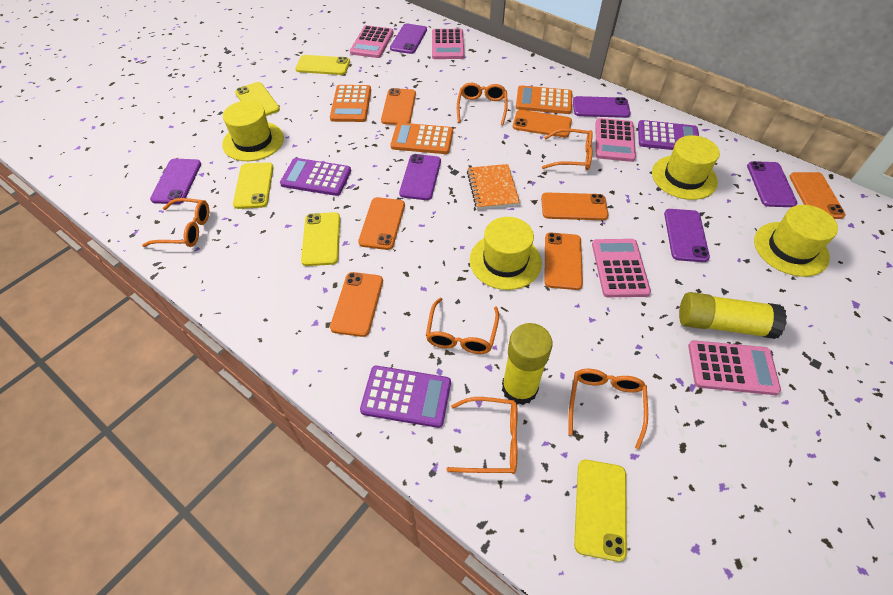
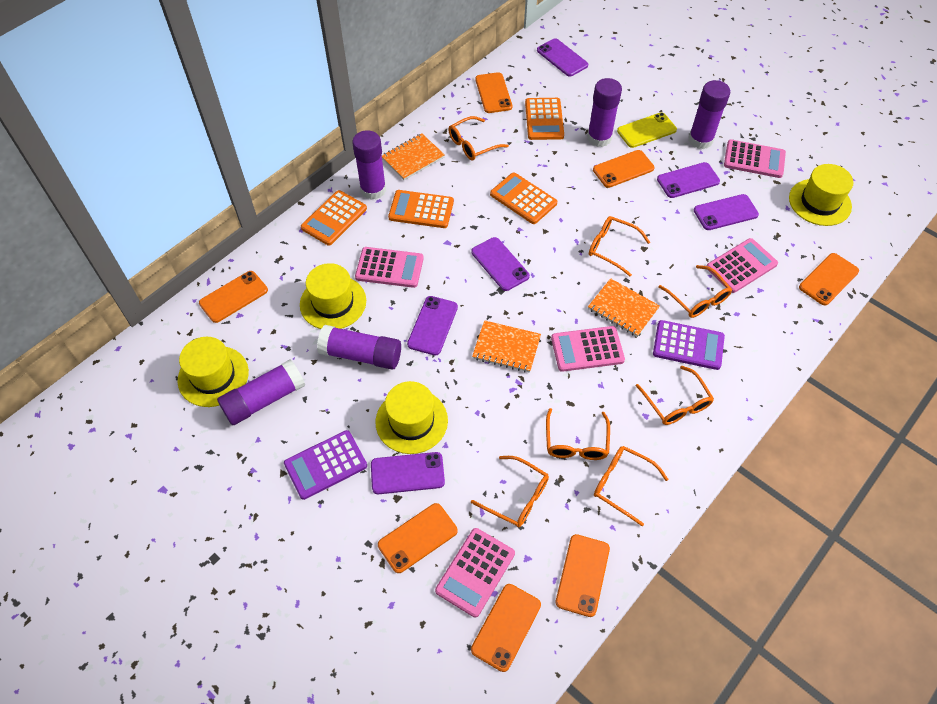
orange calculator: [330,85,371,122] [390,123,453,154] [516,85,572,114] = 3 -> [301,190,367,246] [388,190,454,228] [490,172,557,224] [525,98,564,140] = 4
orange glasses: [142,198,209,247] [426,298,499,354] [446,397,518,474] [457,83,508,126] [542,128,593,170] [568,369,648,449] = 6 -> [449,116,509,160] [471,456,549,528] [546,408,610,460] [589,216,650,276] [594,446,668,526] [636,366,714,425] [659,265,732,318] = 7
orange notebook: [467,164,520,210] = 1 -> [382,133,445,180] [472,320,541,373] [588,278,660,337] = 3
purple calculator: [280,158,351,196] [360,366,451,428] [638,120,699,150] = 3 -> [284,430,367,500] [653,320,725,370] = 2
purple glue stick: none = 0 -> [217,359,305,425] [317,325,401,369] [352,130,386,200] [587,78,622,147] [688,80,730,149] = 5
yellow glue stick: [502,323,553,405] [679,292,787,339] = 2 -> none = 0
yellow phone: [233,162,274,209] [235,82,280,116] [295,55,350,75] [301,212,340,266] [574,460,627,562] = 5 -> [617,112,677,148] = 1

